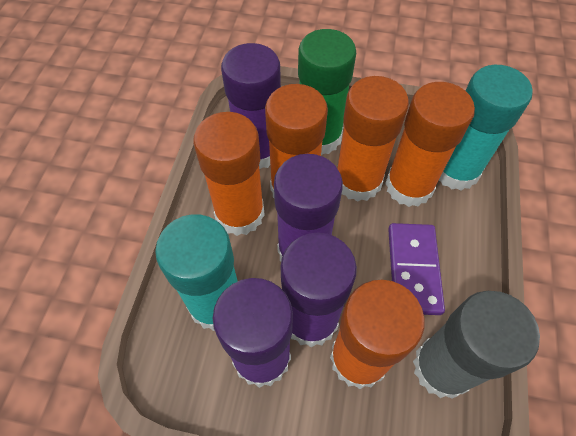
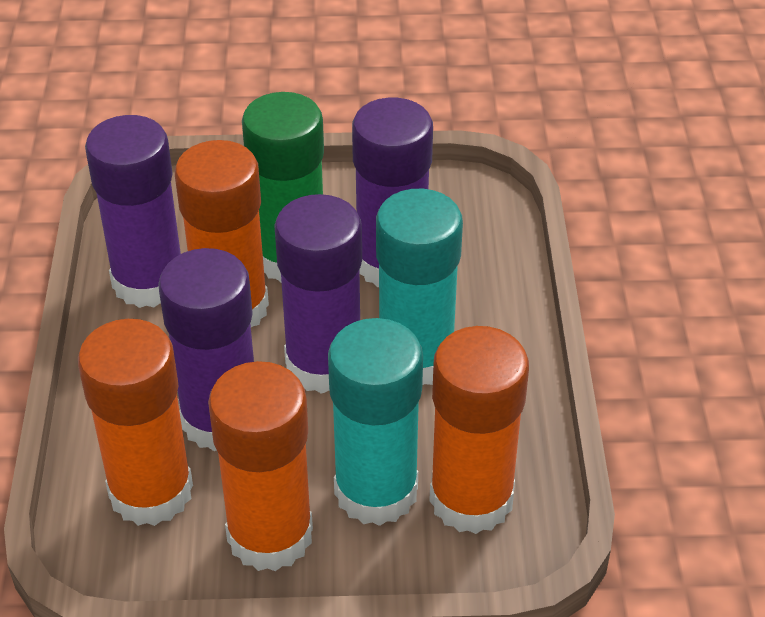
grey glue stick: [413,291,540,398] = 1 -> none = 0
orange glue stick: [193,112,265,236] [265,84,328,198] [330,280,425,389] [337,76,409,202] [385,82,475,207] = 5 -> [78,319,193,526] [175,140,269,327] [208,361,313,571] [429,326,529,534] = 4
purple domino: [388,223,445,315] = 1 -> none = 0

